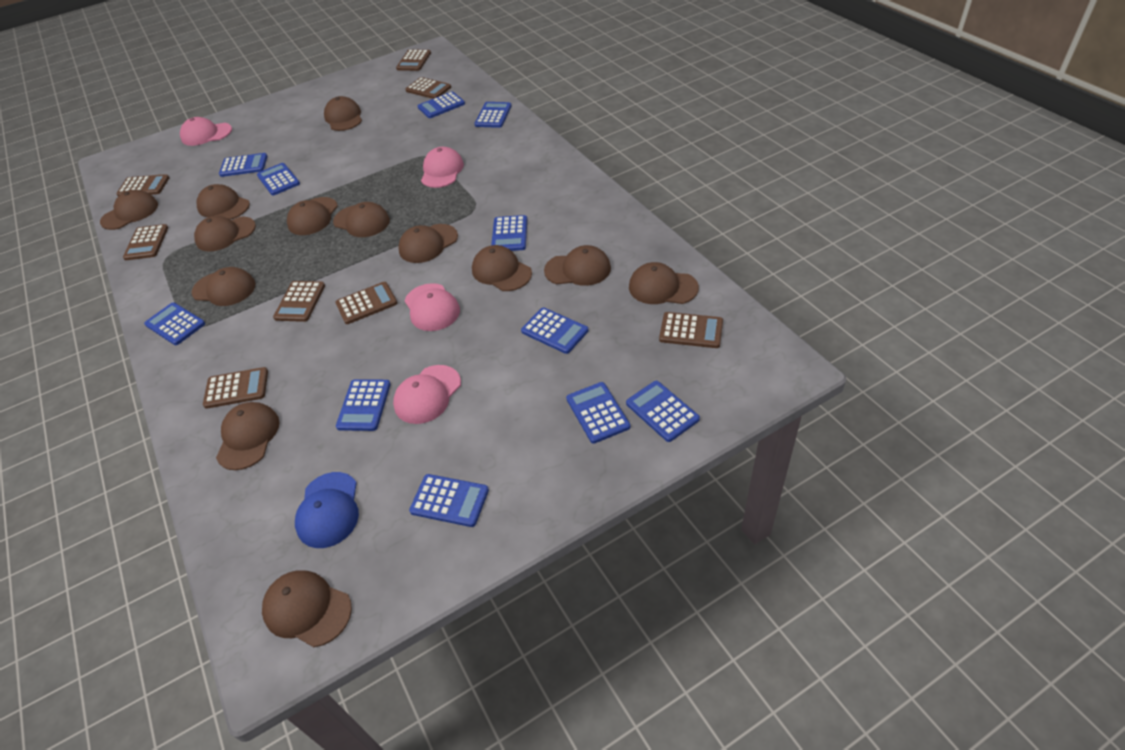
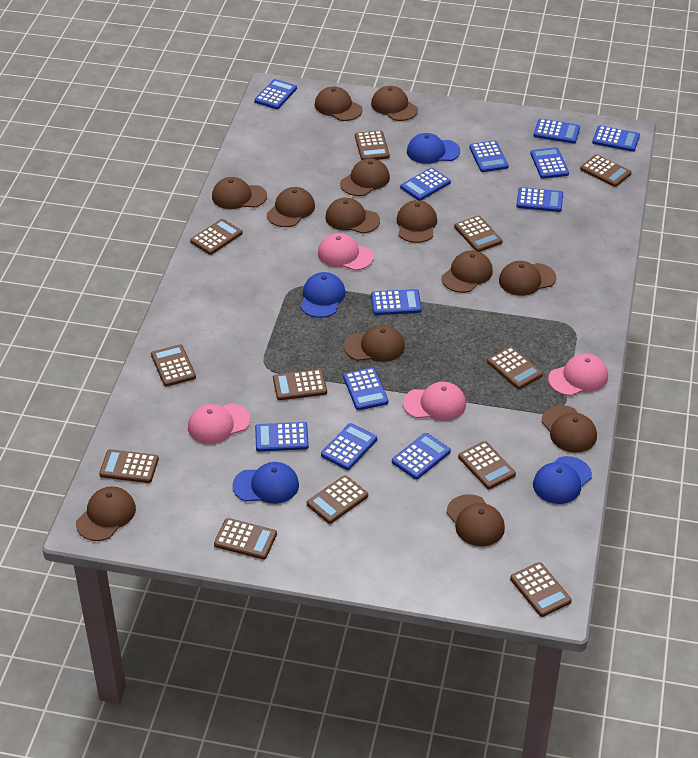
blue calculator: [144,303,205,345] [219,153,268,177] [257,163,300,196] [336,379,391,431] [409,474,489,527] [418,92,465,118] [474,102,511,128] [491,215,527,251] [521,308,588,354] [566,382,630,444] [626,381,700,442] = 11 -> [254,79,297,109] [255,422,309,452] [321,423,377,470] [343,368,389,410] [371,289,422,315] [392,433,451,479] [400,168,451,201] [469,141,509,172] [516,187,563,212] [530,147,569,179] [534,119,580,144] [592,126,640,152] = 12
blue cap: [295,472,359,548] = 1 -> [232,462,299,504] [300,272,346,318] [407,133,460,164] [533,456,592,504] = 4
brown calculator: [116,174,169,196] [123,224,168,260] [203,367,268,409] [273,281,325,322] [335,282,397,324] [396,49,431,71] [406,77,451,99] [659,312,723,348] = 8 -> [99,449,159,483] [151,344,196,387] [190,219,243,255] [214,518,277,559] [273,369,327,400] [307,475,368,524] [355,130,390,160] [454,216,503,252] [458,441,516,489] [487,346,543,389] [510,562,572,617] [580,154,631,187] = 12

